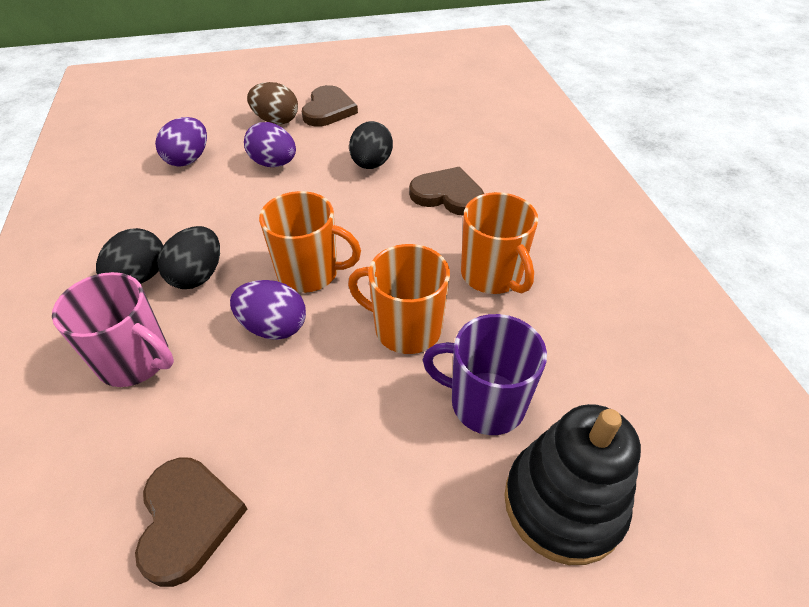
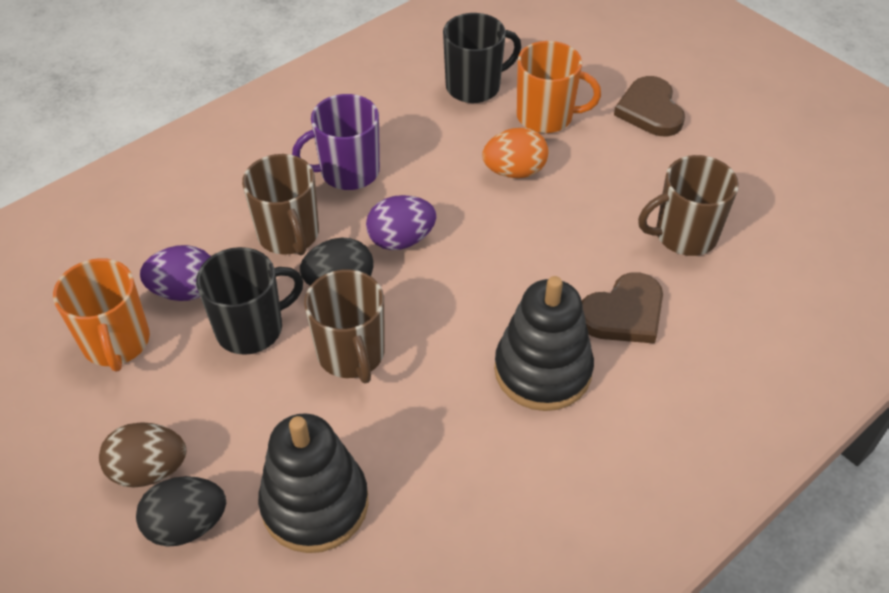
black egg: [96,228,163,284] [158,226,220,289] [349,121,393,169] = 3 -> [136,476,226,547] [300,237,374,286] = 2
black mug: none = 0 -> [196,247,303,355] [443,13,521,103] = 2
black stacking toy: [504,404,641,565] = 1 -> [258,413,368,553] [494,276,594,411] = 2
brown heart: [135,457,247,587] [302,85,358,127] [409,167,484,216] = 3 -> [582,272,663,344] [614,76,685,136] = 2
brown mug: none = 0 -> [242,154,319,255] [304,269,385,383] [638,155,739,256] = 3
orange egg: none = 0 -> [482,128,549,178] = 1
orange mug: [259,191,361,293] [348,244,450,354] [461,192,538,294] = 3 -> [53,258,150,372] [517,41,601,133] = 2
pink mug: [52,272,174,387] = 1 -> none = 0
purple egg: [155,117,207,167] [230,280,306,340] [244,122,296,167] = 3 -> [140,245,211,301] [366,195,436,250] = 2

